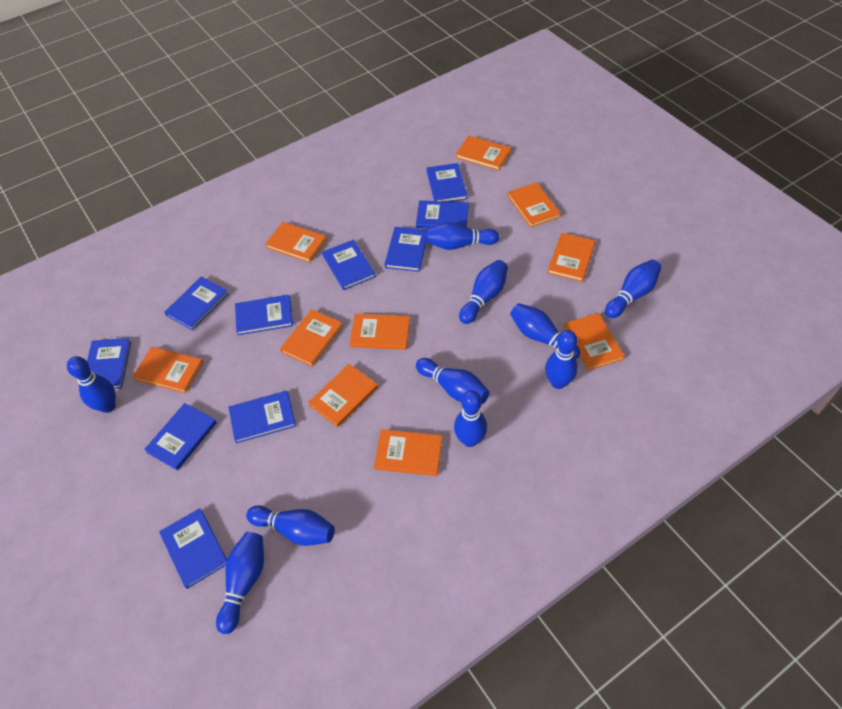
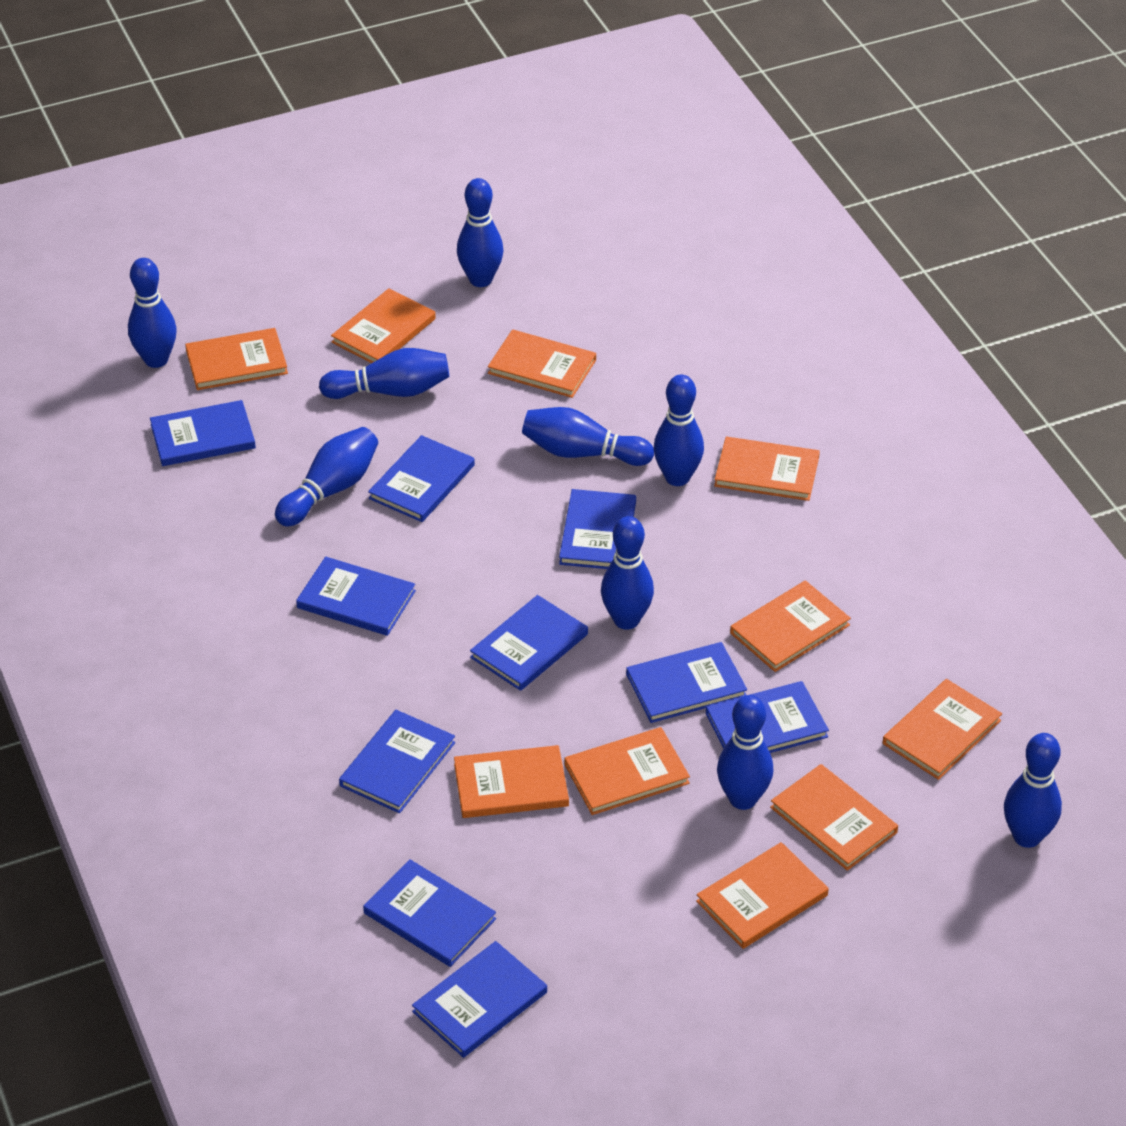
blue bowling pin: [67,356,116,413] [216,532,264,634] [246,505,335,546] [416,358,489,404] [426,222,499,250] [454,390,487,447] [459,260,508,324] [510,303,580,359] [545,330,578,389] [605,259,661,318] = 10 -> [128,258,177,368] [275,427,378,527] [319,348,449,399] [457,178,504,287] [522,407,654,466] [601,516,654,630] [653,375,704,486] [717,695,773,810] [1004,733,1062,848] = 9

